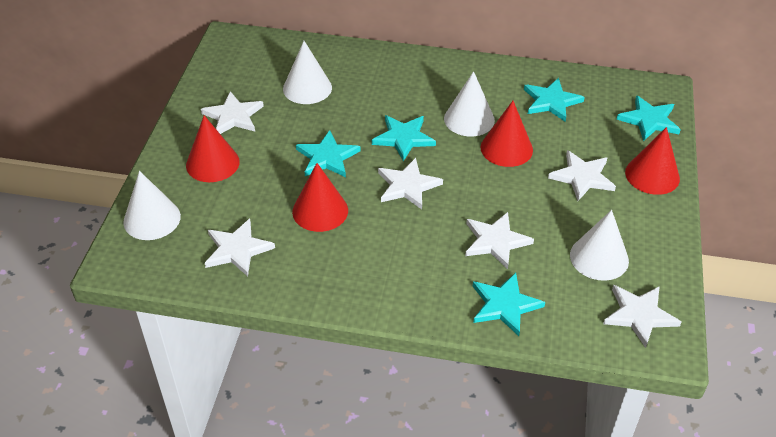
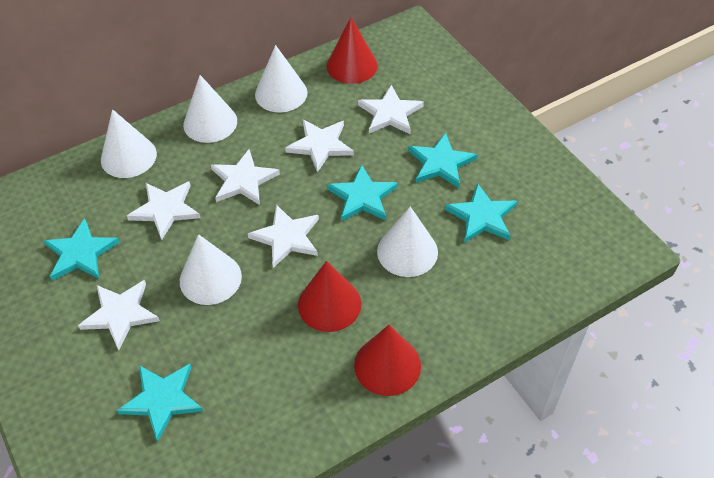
red cone: [186,115,240,182] [292,163,348,232] [481,101,533,167] [625,127,680,195] = 4 -> [298,261,361,332] [327,17,378,84] [354,325,421,396] = 3
white cone: [123,171,181,240] [283,41,332,104] [444,71,495,136] [570,210,629,281] = 4 -> [101,109,157,178] [180,234,242,305] [183,75,237,143] [255,45,307,112] [377,206,438,277] = 5

